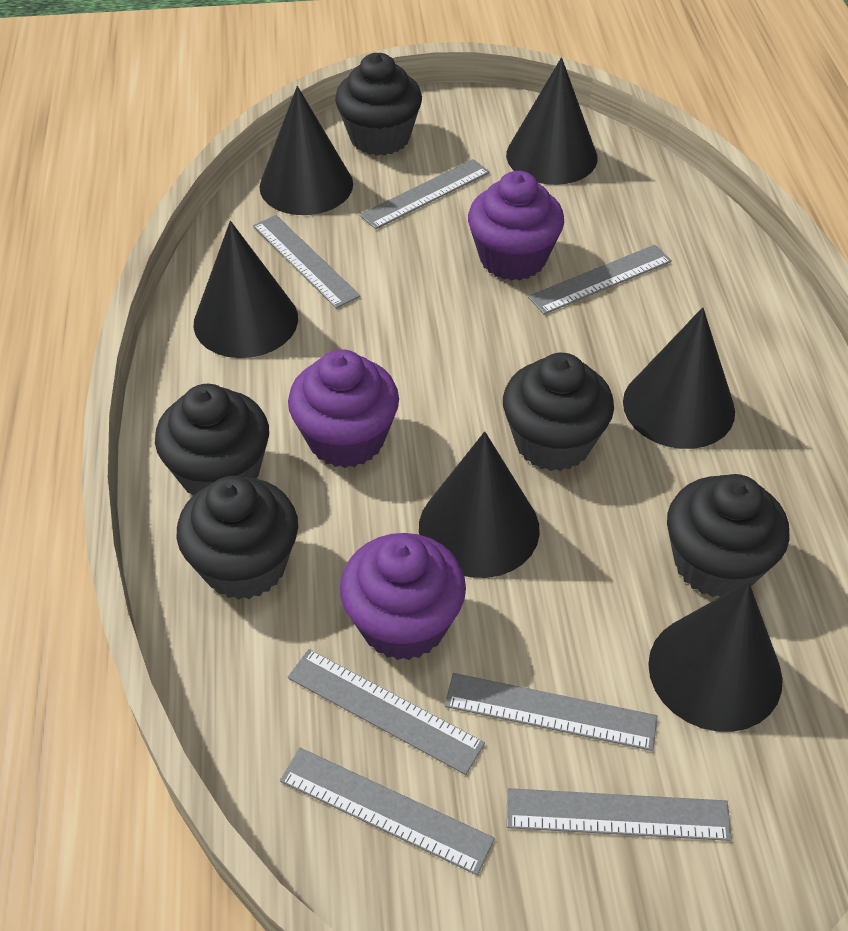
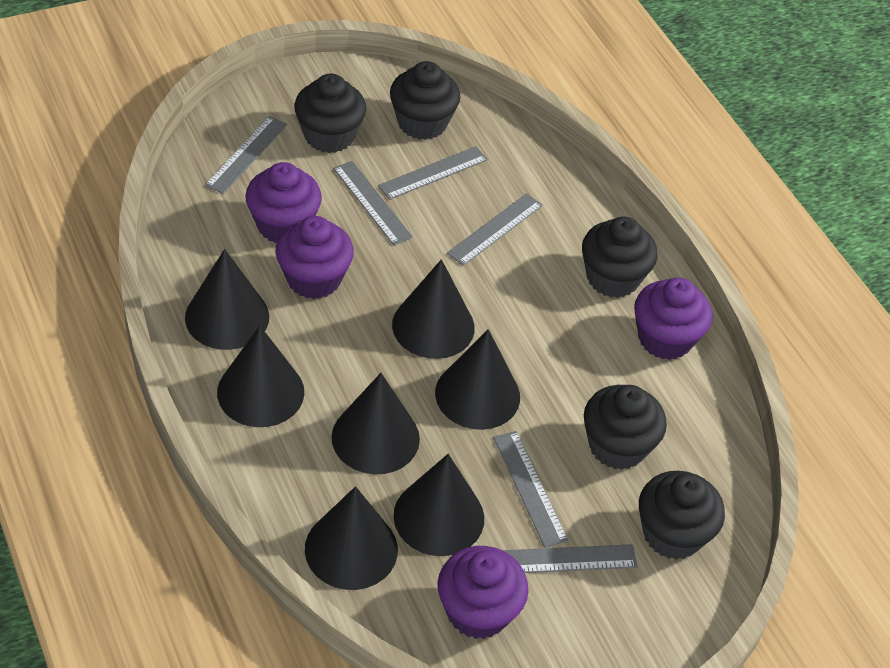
black cone: [194,221,298,358] [260,86,353,215] [419,432,540,578] [506,57,598,185] [623,307,735,449] [648,581,783,732] = 6 -> [185,249,269,350] [217,326,304,427] [305,486,398,590] [332,373,420,474] [392,259,475,359] [394,454,484,556] [435,329,520,430] = 7
grey ruler: [253,215,360,309] [280,748,495,875] [288,649,485,775] [359,159,490,229] [445,673,658,751] [507,788,732,841] [528,245,672,314] = 7 -> [205,116,287,194] [333,161,413,245] [378,146,488,200] [447,193,543,266] [493,431,568,548] [502,544,637,573] = 6
purple cupcake: [288,349,399,468] [340,533,466,660] [468,171,564,281] = 3 -> [245,162,322,243] [275,216,354,299] [437,546,528,639] [634,277,712,360] = 4

